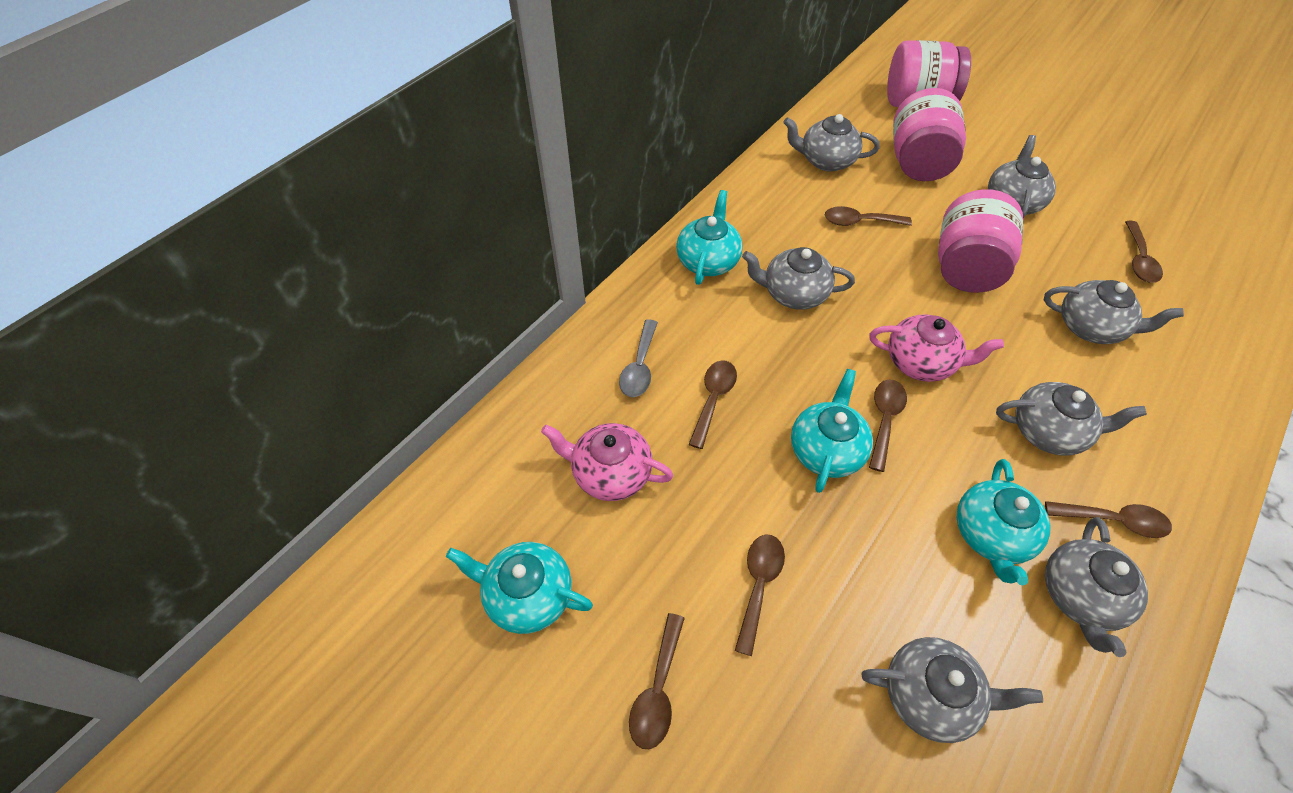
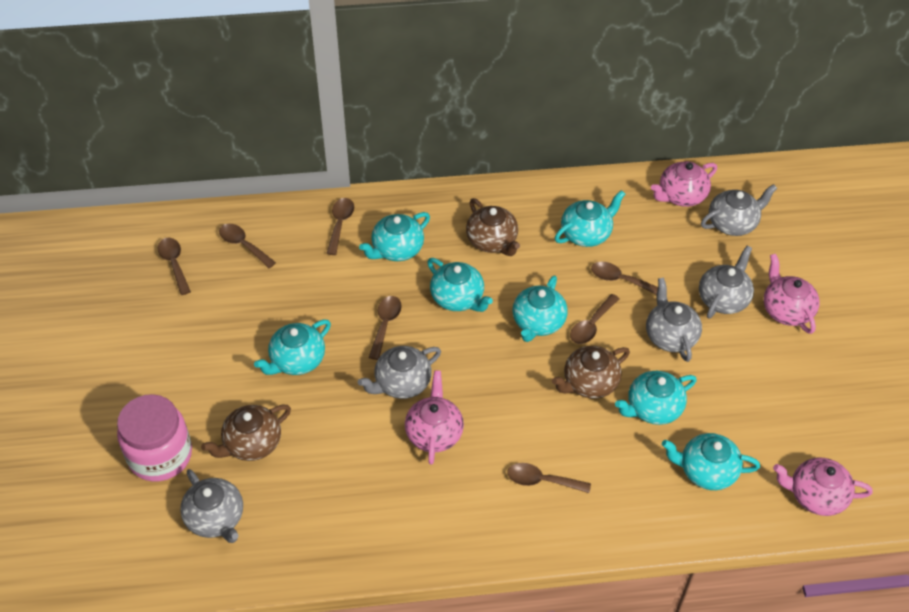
brown teapot: none = 0 -> [201,405,291,461] [466,198,520,256] [552,346,630,399] = 3
grey spoon: [619,319,658,397] = 1 -> none = 0
grey teapot: [742,247,855,310] [783,114,880,172] [862,637,1043,743] [988,135,1056,218] [996,382,1147,456] [1044,280,1184,344] [1045,517,1148,657] = 7 -> [180,469,243,543] [358,346,441,399] [646,278,702,362] [699,246,754,318] [701,184,777,236] = 5
pink jar: [887,40,971,107] [893,88,966,181] [938,189,1023,293] = 3 -> [117,394,192,482] = 1
pink teapot: [541,423,673,501] [869,314,1004,382] = 2 -> [405,370,464,465] [651,161,717,207] [763,254,820,334] [773,457,873,516] = 4
turquoise teapot: [446,542,593,634] [676,190,743,285] [791,369,873,493] [957,459,1050,585] = 4 -> [254,320,331,375] [359,212,430,261] [427,258,493,312] [513,275,568,342] [555,190,625,247] [615,371,697,425] [662,433,760,490] = 7

